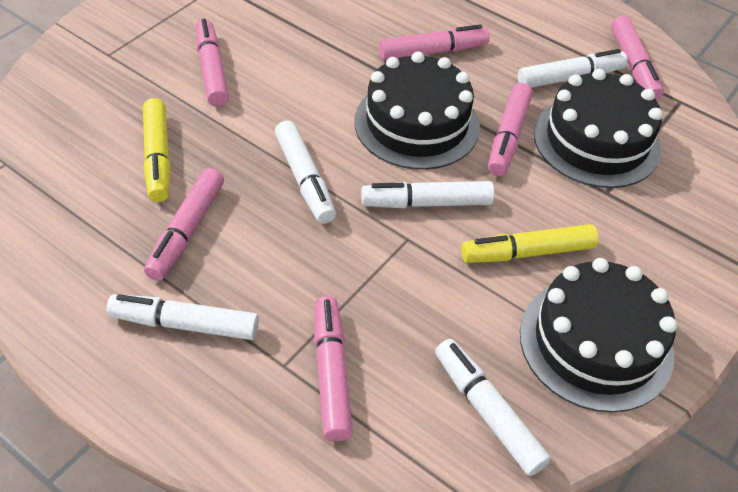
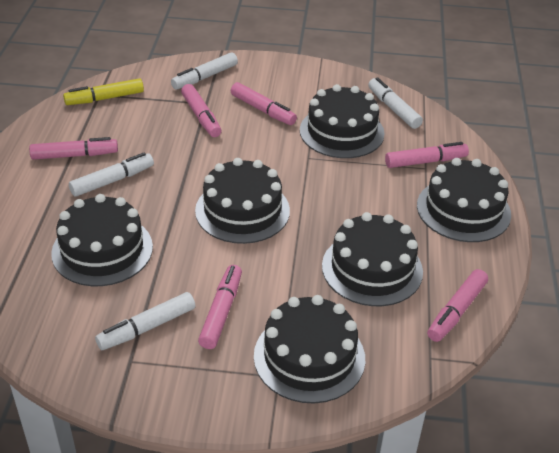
black cake: [355,52,480,170] [520,258,677,413] [534,69,663,188] = 3 -> [51,194,153,286] [195,158,290,244] [254,295,365,403] [300,84,385,158] [322,212,423,306] [417,158,511,242] = 6
white marker: [107,294,259,340] [275,121,336,224] [361,181,495,208] [435,339,551,476] [518,49,628,88] = 5 -> [69,152,154,197] [95,292,196,350] [171,52,238,90] [368,77,423,129] = 4
yellow marker: [143,98,171,202] [461,224,599,263] = 2 -> [63,78,144,105] = 1

